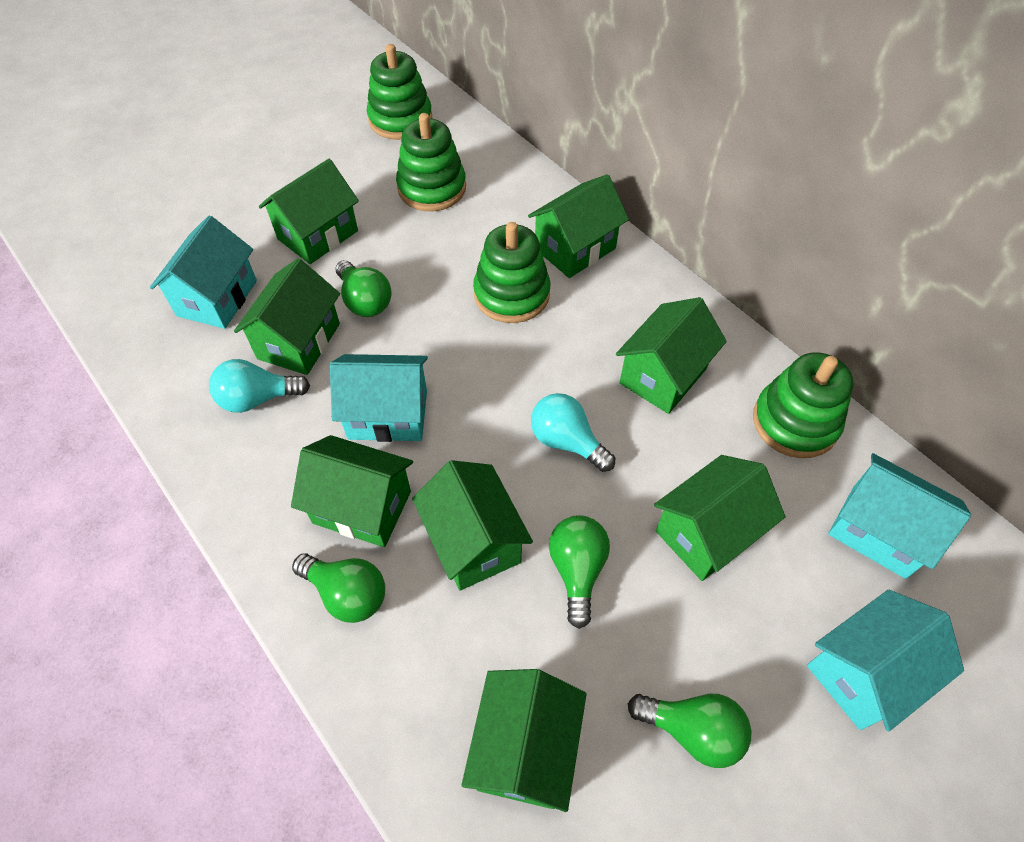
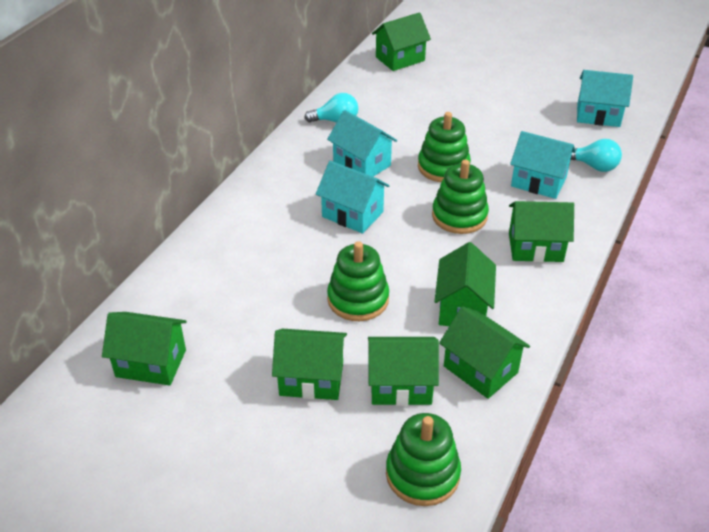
green house: [234,258,340,375] [259,159,359,264] [291,435,413,547] [412,460,533,591] [461,669,587,812] [528,174,629,278] [616,297,727,414] [654,455,785,581] = 8 -> [102,312,187,385] [272,329,347,400] [368,337,439,406] [372,12,431,71] [434,242,496,326] [439,306,530,399] [509,201,574,262] = 7
green light bulb: [292,554,385,623] [335,260,392,317] [549,516,610,629] [628,694,752,768] = 4 -> none = 0

